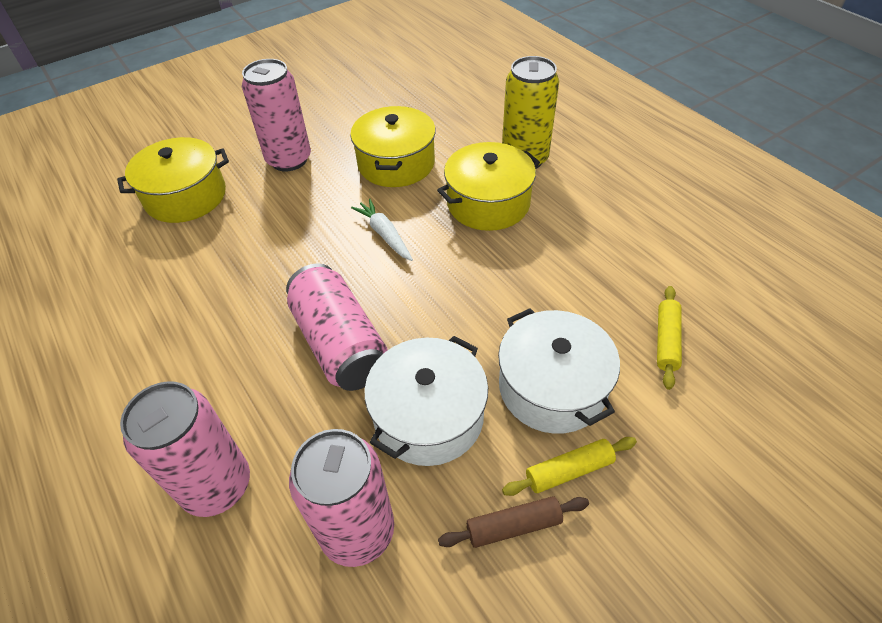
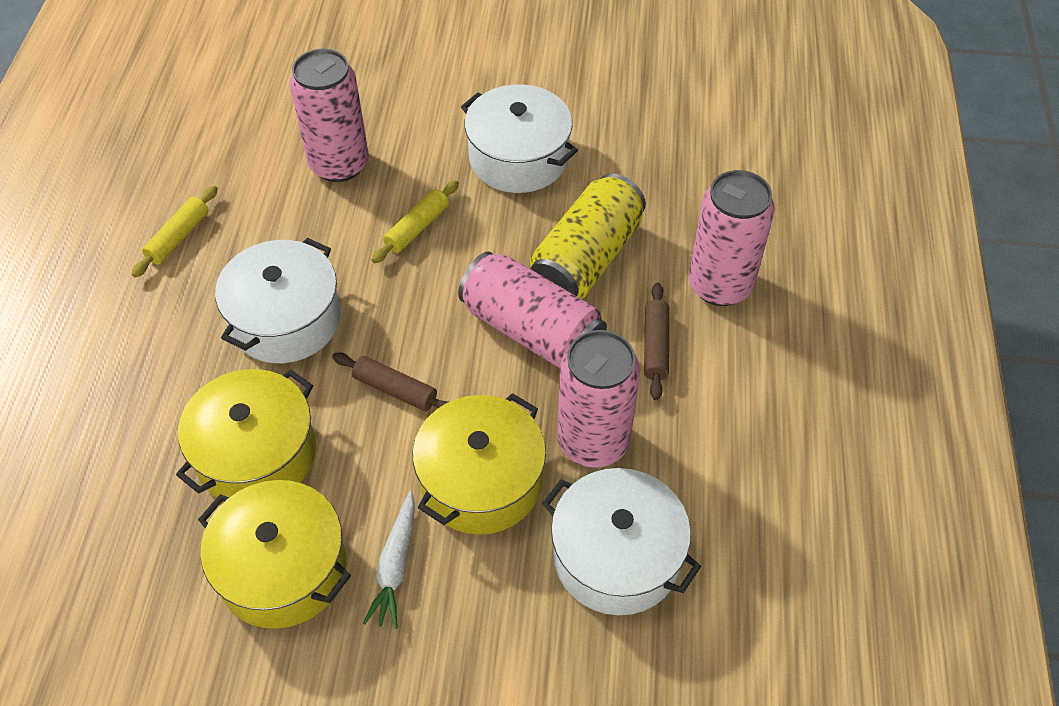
brown rolling pin: [438,496,589,548] = 1 -> [332,352,448,411] [644,283,669,400] = 2
white pot: [364,336,488,466] [498,308,620,434] = 2 -> [215,238,341,363] [461,84,578,193] [542,468,701,615] = 3

